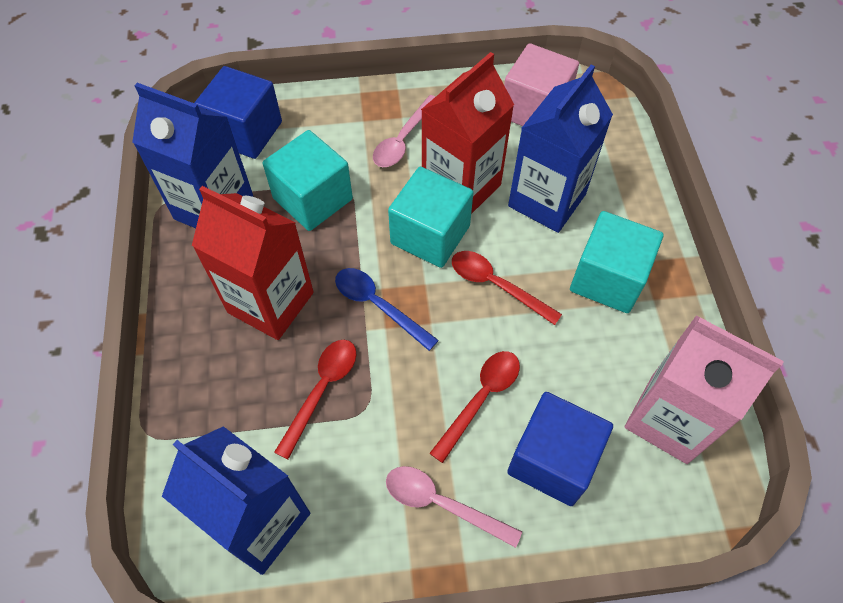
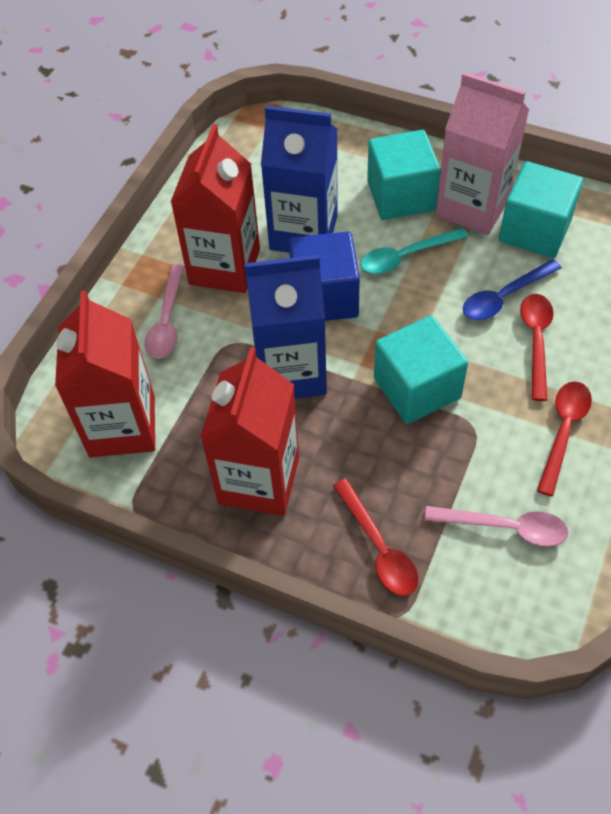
blue carton: [132,83,253,228] [162,426,310,575] [508,65,613,233] = 3 -> [244,255,327,398] [261,106,338,253] = 2
blue cube: [195,66,282,159] [507,392,613,506] = 2 -> [289,232,360,321] = 1
pink cube: [504,43,579,126] = 1 -> none = 0
red carton: [192,186,314,340] [421,52,514,214] = 2 -> [55,290,155,457] [171,124,260,293] [200,347,299,516] = 3
turquoise spoon: none = 0 -> [360,228,468,274] = 1

